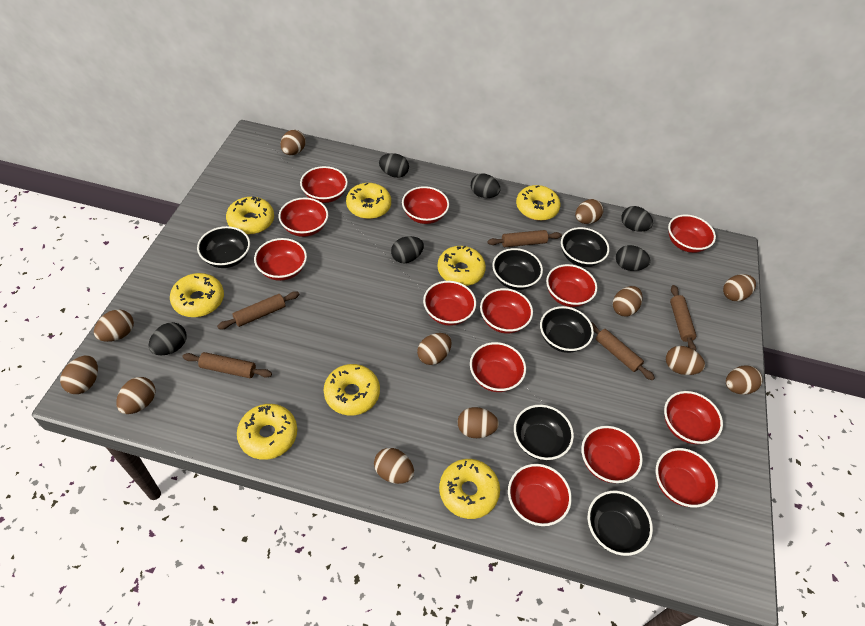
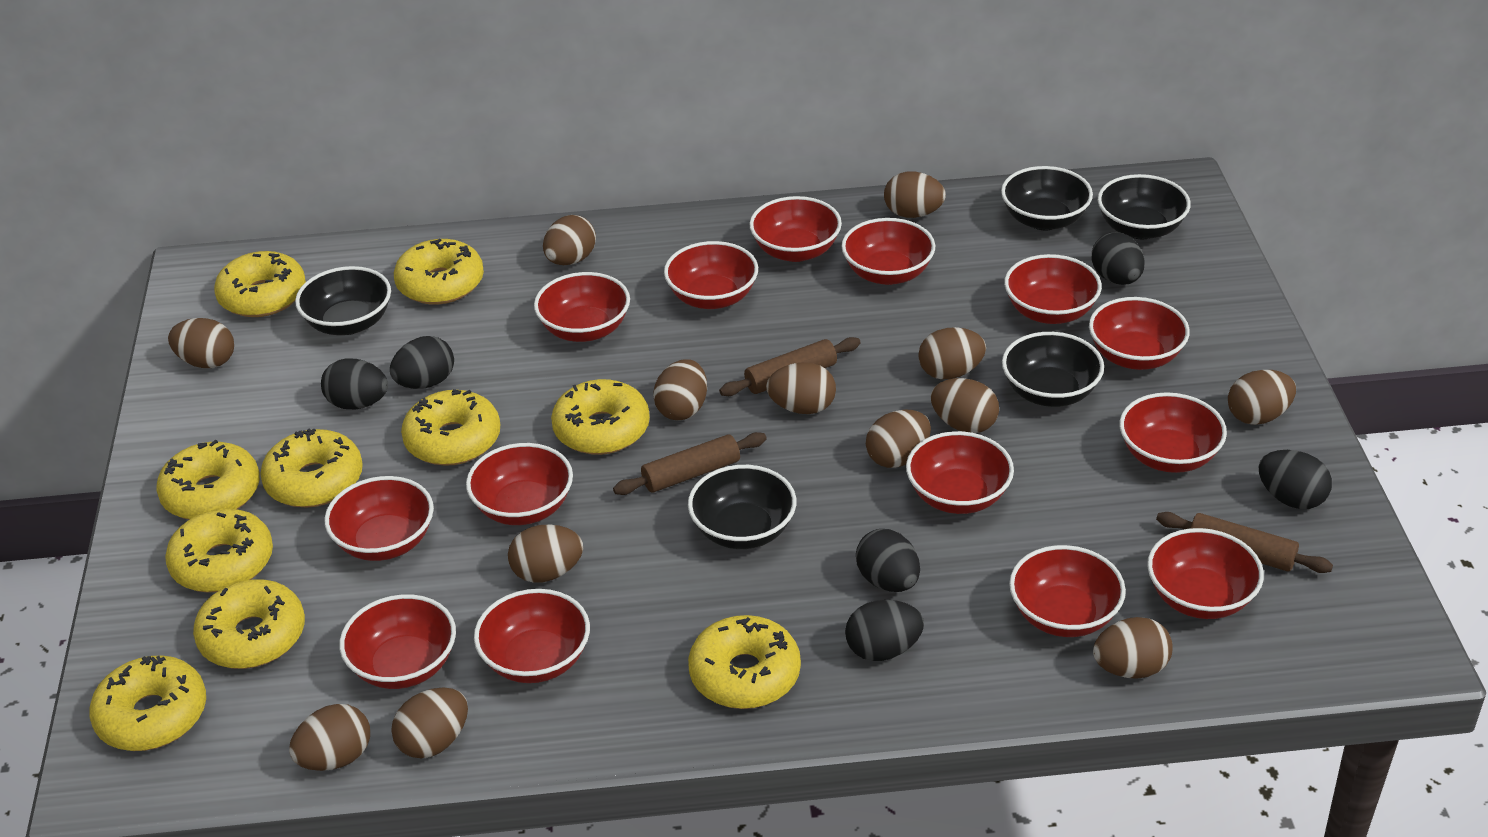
black bowl: [197,226,250,268] [492,248,543,290] [514,405,574,460] [540,306,594,353] [561,227,609,267] [588,491,653,556] = 6 -> [295,266,391,335] [688,465,796,549] [1001,166,1093,230] [1002,332,1104,407] [1098,174,1191,239] = 5
brown egg: [60,355,98,394] [94,310,134,342] [116,377,155,414] [280,130,306,155] [374,448,414,484] [417,333,452,365] [457,407,499,438] [575,199,604,224] [613,286,642,317] [666,346,705,375] [723,274,756,301] [726,366,763,394] = 12 -> [168,318,234,368] [289,704,370,771] [391,688,468,759] [508,524,583,583] [543,215,596,265] [653,359,707,420] [766,362,836,414] [866,410,931,468] [884,171,946,218] [918,327,986,379] [931,378,999,433] [1093,617,1173,679] [1228,370,1296,425] = 13
brown rolling pin: [182,352,272,378] [217,291,300,329] [488,230,562,247] [591,322,655,380] [670,285,696,351] = 5 -> [613,432,767,495] [719,337,861,396] [1156,512,1333,573] = 3
red bowl: [254,238,307,281] [279,198,328,237] [300,166,348,203] [402,186,449,224] [423,281,476,326] [470,342,526,392] [480,288,533,333] [508,464,572,526] [546,264,597,307] [581,426,643,483] [656,448,718,508] [664,391,723,444] [668,215,716,253] = 13 -> [324,476,434,561] [339,594,456,689] [466,443,573,525] [474,589,590,683] [534,272,630,342] [664,241,758,309] [750,196,842,262] [841,218,935,285] [906,431,1014,514] [1004,254,1102,324] [1009,545,1126,637] [1089,297,1190,370] [1120,392,1227,473] [1147,528,1264,619] = 14
yellow donut: [170,273,224,317] [226,196,274,235] [237,404,297,460] [324,364,380,416] [346,183,391,219] [437,246,486,286] [439,459,500,519] [516,185,560,221] = 8 -> [89,655,206,751] [156,440,260,520] [165,509,273,593] [193,579,305,669] [214,251,306,317] [260,428,363,508] [394,239,484,305] [401,389,500,466] [551,379,650,455] [688,615,801,709] = 10

